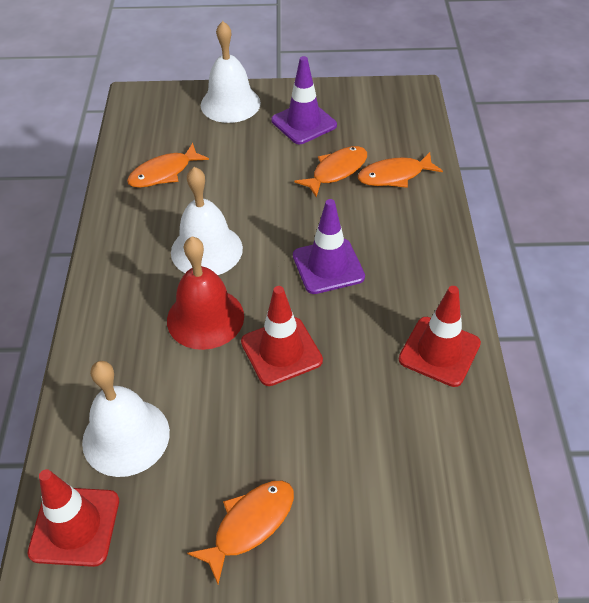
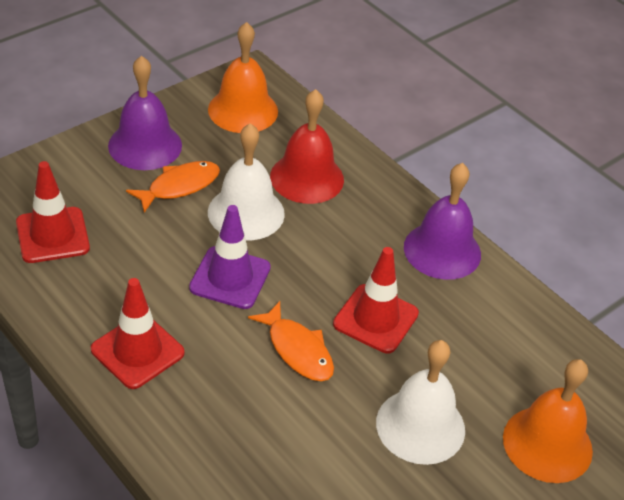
orange bell: none = 0 -> [208,22,278,133] [503,359,593,483] = 2
orange fish: [127,143,209,188] [187,481,294,584] [294,146,367,197] [358,152,443,188] = 4 -> [126,161,220,213] [248,301,334,381] = 2
purple bell: none = 0 -> [108,56,182,170] [404,163,481,280] = 2
purple traffic cone: [271,56,337,144] [293,199,365,294] = 2 -> [189,205,271,309] = 1
white bell: [82,361,170,477] [171,167,243,275] [201,21,261,123] = 3 -> [208,123,285,240] [376,340,465,465] = 2

